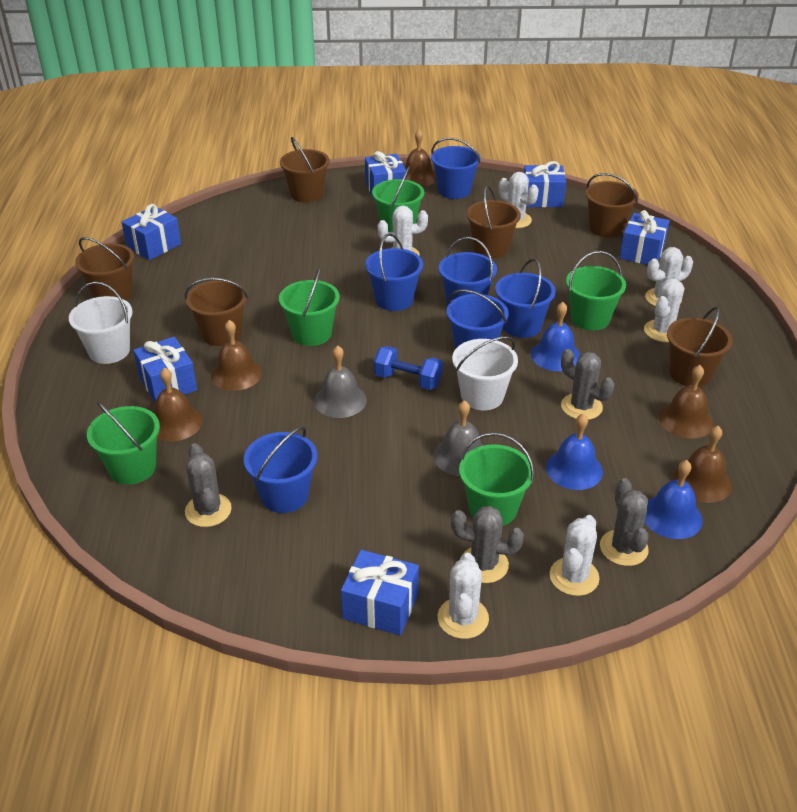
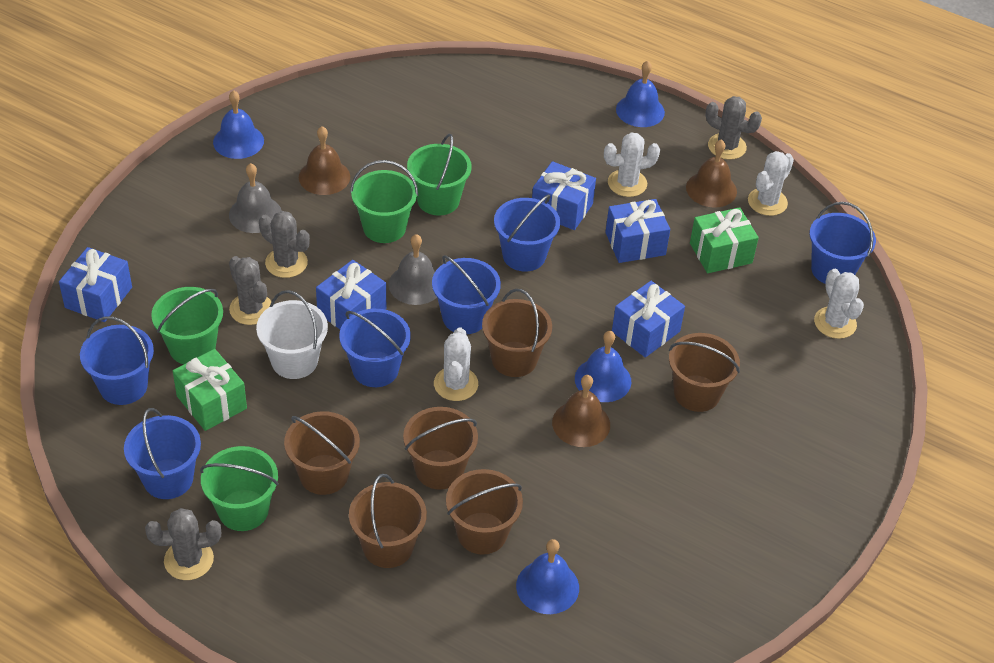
blue bell: [531,302,580,371] [546,413,603,490] [645,460,703,539] = 3 -> [213,90,264,159] [516,539,579,614] [575,331,631,402] [616,61,665,127] = 4
blue dumbbell: [374,346,443,390] = 1 -> none = 0
blue gift: [122,204,181,260] [133,337,197,402] [341,550,419,635] [365,151,407,200] [524,161,566,207] [619,210,670,265] = 6 -> [59,247,132,322] [316,260,386,329] [532,161,596,230] [605,199,670,263] [612,281,685,358] = 5
brown bell: [154,367,203,441] [211,320,262,391] [405,130,437,187] [659,365,714,439] [673,426,732,503] = 5 -> [299,126,350,195] [552,375,610,447] [686,139,737,208] = 3
green bucket: [87,402,160,485] [279,267,340,346] [372,166,424,232] [459,432,534,526] [566,251,626,331] = 5 -> [151,287,223,364] [200,446,279,531] [350,160,418,243] [407,134,472,215] = 4
green gift: none = 0 -> [173,349,247,431] [690,207,759,273] = 2
white bucket: [69,282,133,364] [452,336,518,410] = 2 -> [256,290,328,379] = 1
white cactus: [377,206,428,256] [438,553,489,639] [499,172,539,228] [550,515,599,596] [644,279,684,342] [645,247,693,307] = 6 -> [434,327,478,401] [604,133,660,197] [748,151,794,216] [814,269,864,339] = 4

